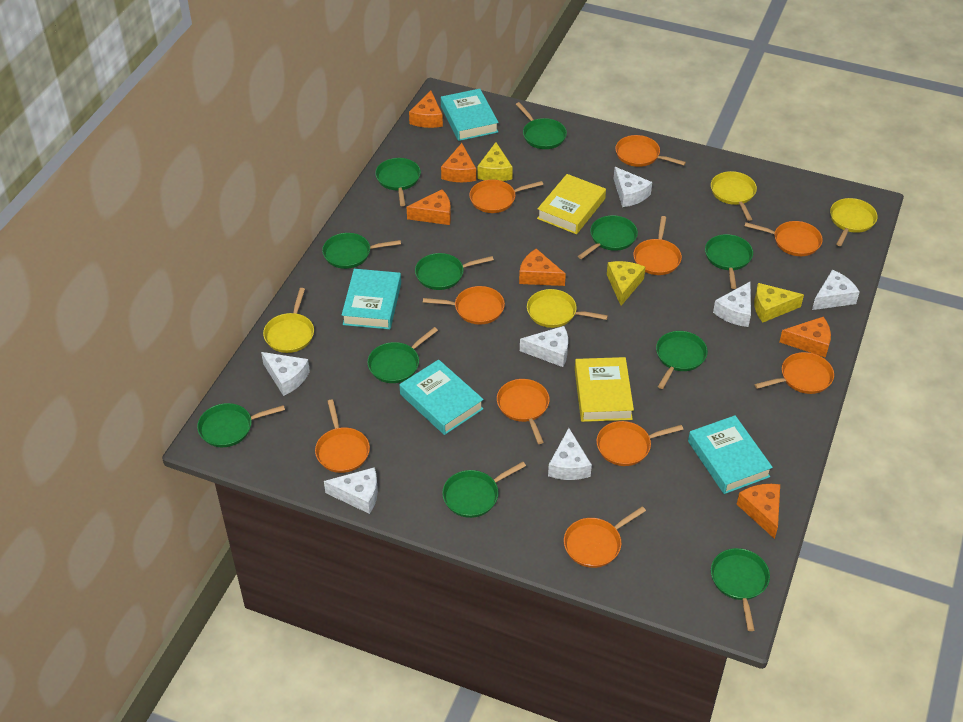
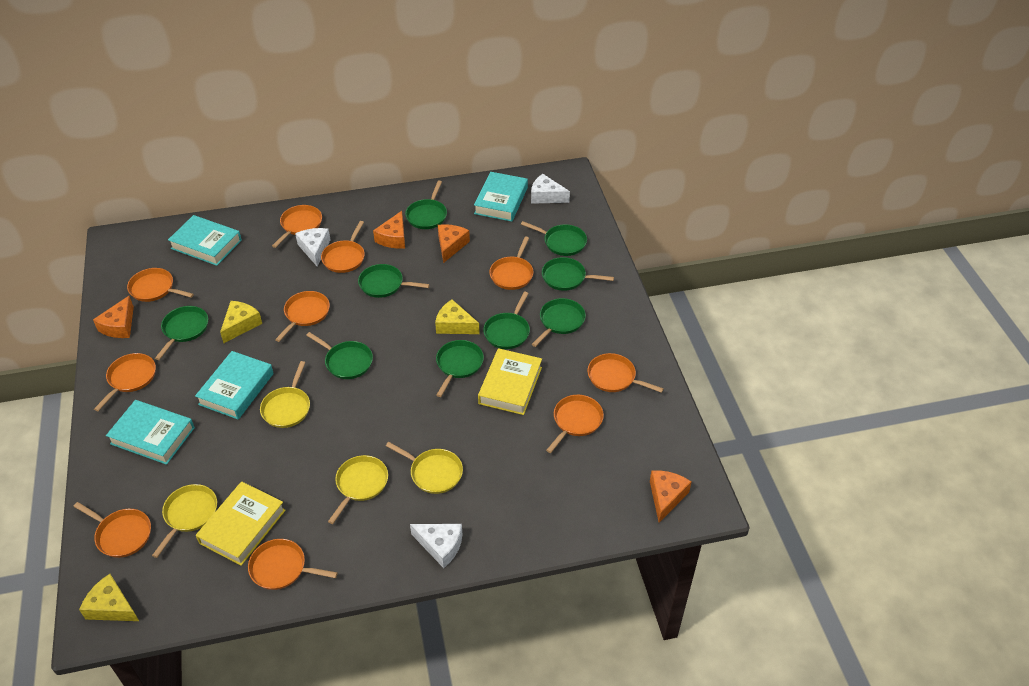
green pan: [197,403,285,447] [322,233,401,269] [367,327,438,383] [375,158,421,206] [415,253,494,290] [442,462,526,518] [516,102,567,149] [578,215,638,259] [656,331,708,389] [705,234,753,289] [711,548,770,631] = 11 -> [155,306,208,360] [306,332,373,379] [358,264,430,298] [405,181,447,229] [436,340,484,397] [483,292,530,349] [521,221,587,256] [532,298,586,347] [542,257,614,291] = 9
orange cheese: [407,190,451,225] [409,91,443,128] [441,143,476,182] [519,248,566,286] [737,484,780,539] [780,316,831,358] = 6 -> [93,296,134,338] [373,211,405,249] [438,224,470,263] [650,470,692,523] = 4
white cheese: [261,352,310,396] [324,467,378,514] [520,326,568,367] [548,428,592,480] [614,167,652,207] [713,282,751,327] [812,270,860,310] = 7 -> [295,228,330,266] [410,524,462,568] [531,174,570,204] = 3

